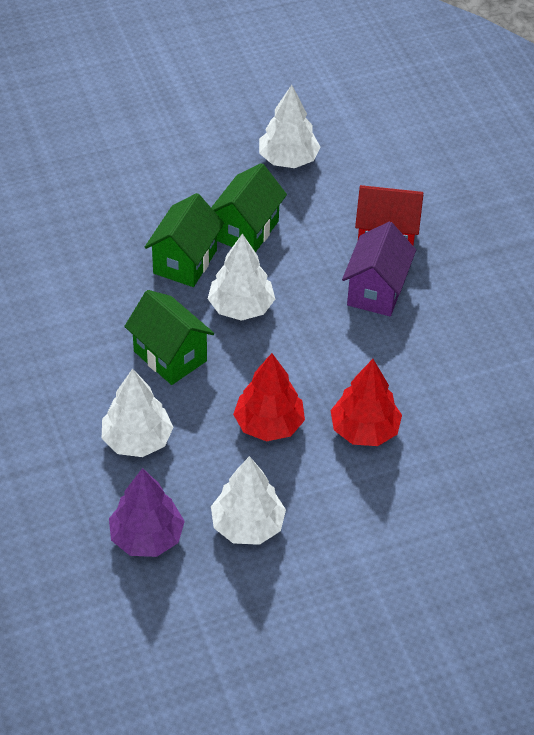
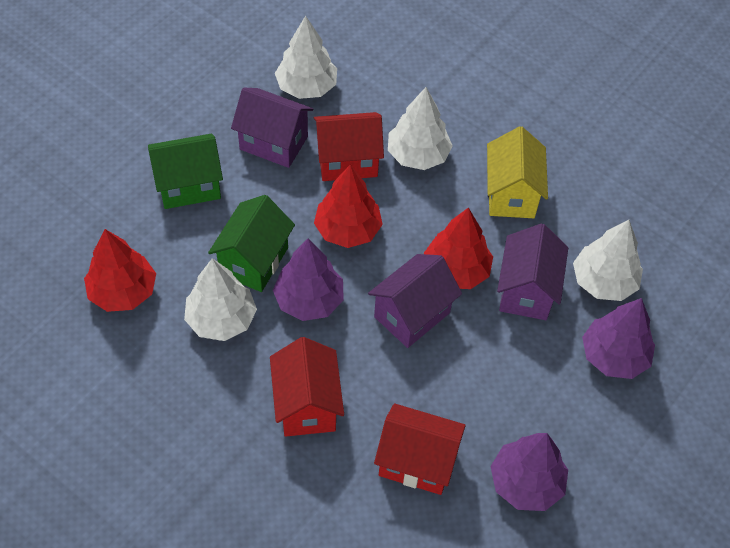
green house: [124,290,214,385] [145,193,224,287] [211,163,287,252] = 3 -> [148,134,223,209] [208,195,295,292] = 2
purple house: [342,222,416,316] = 1 -> [231,87,313,168] [368,254,462,348] [497,223,568,320] = 3
purple tree: [109,468,185,557] = 1 -> [273,239,344,321] [490,433,568,511] [582,298,655,379] = 3
red house: [355,185,424,245] = 1 -> [270,337,344,437] [314,112,384,181] [374,403,466,495] = 3
red tree: [233,353,305,442] [330,359,402,446] = 2 -> [84,229,156,312] [314,165,383,248] [424,207,493,289] = 3
yellow house: none = 0 -> [487,126,548,218] = 1

